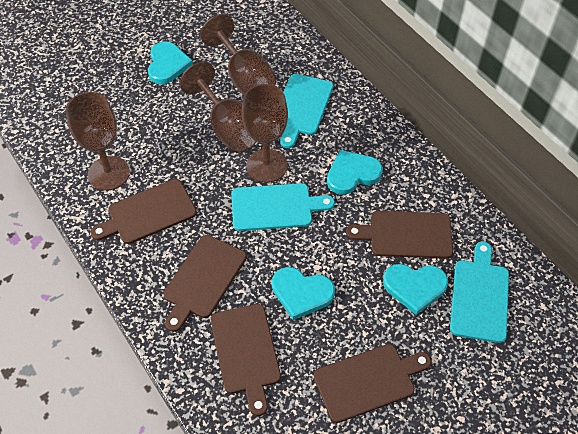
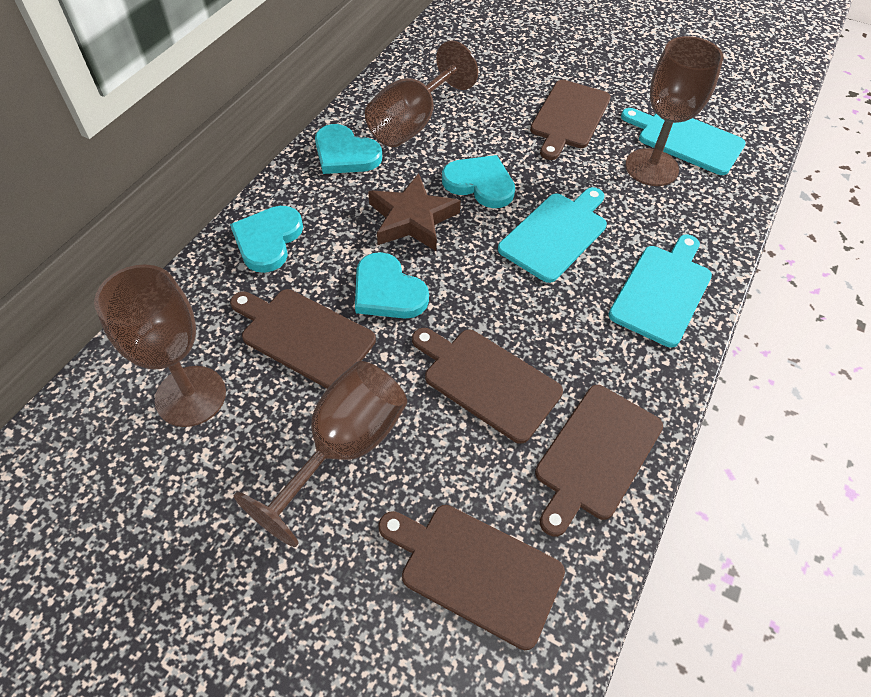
brown star: none = 0 -> [368,173,461,251] = 1

